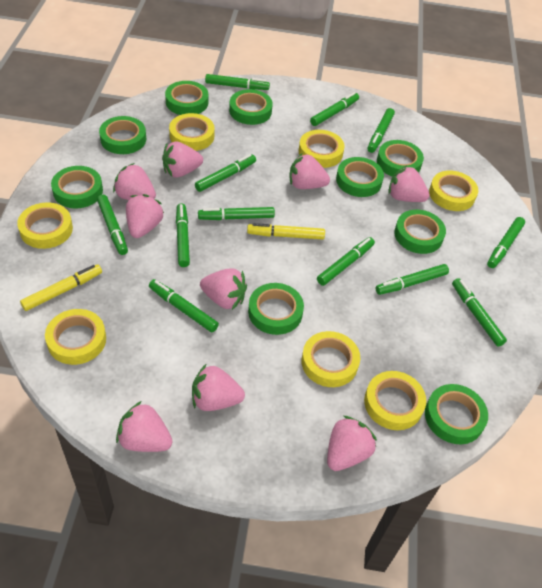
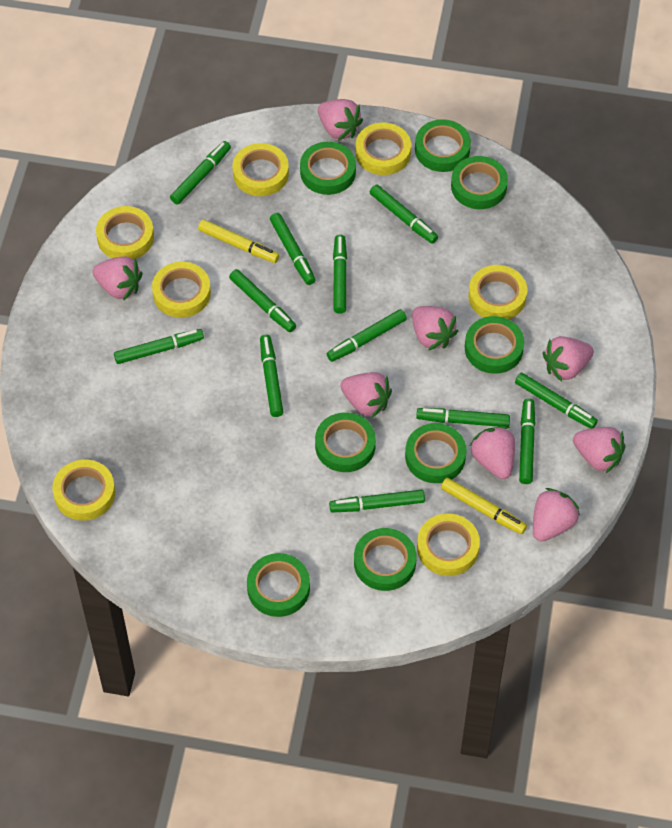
green tape: [51,166,103,208] [99,116,146,154] [165,81,209,115] [229,89,273,125] [248,283,304,335] [336,157,384,197] [377,140,424,177] [394,210,446,254] [425,384,488,444] = 9 -> [247,553,310,617] [300,142,356,195] [315,412,376,472] [354,528,417,591] [405,423,466,483] [415,119,471,172] [451,156,508,209] [465,316,524,374] = 8
pink strawberry: [113,163,156,200] [116,401,173,452] [126,194,164,238] [162,141,203,178] [192,363,245,411] [200,268,247,310] [290,154,330,189] [327,416,377,471] [388,165,429,202] = 9 -> [92,256,142,301] [318,99,363,141] [340,372,392,418] [412,306,458,350] [470,426,515,479] [533,488,580,541] [543,336,594,382] [573,427,626,474] = 8

